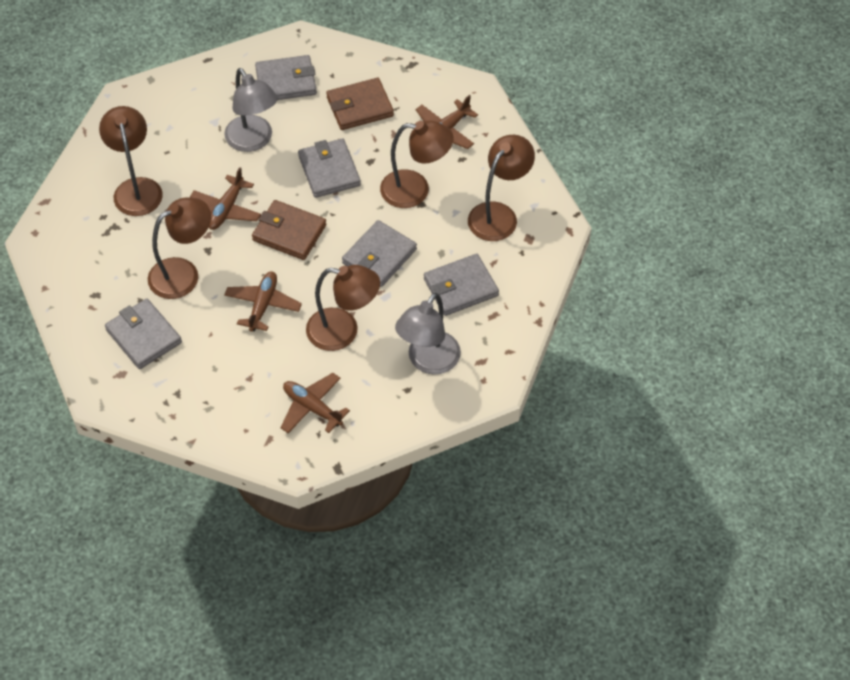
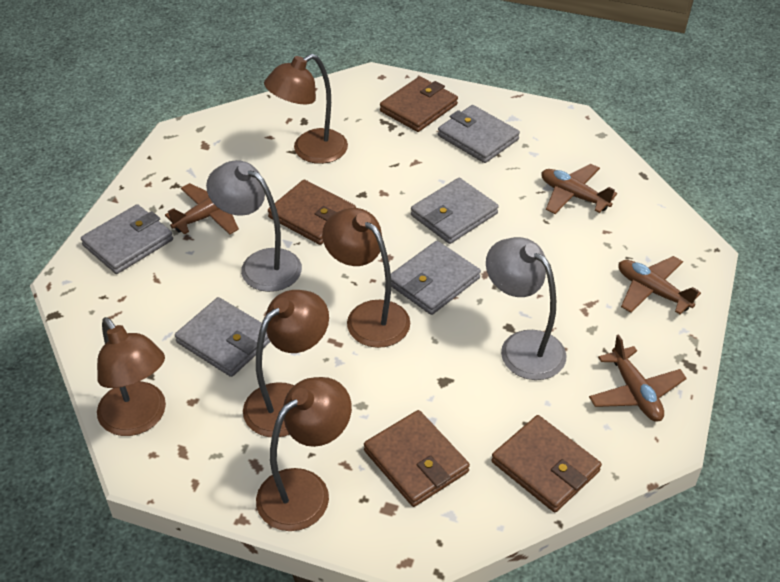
brown wallet: [252,200,326,260] [326,78,394,130] = 2 -> [268,180,356,245] [364,410,470,507] [380,76,458,132] [491,415,602,512] = 4

